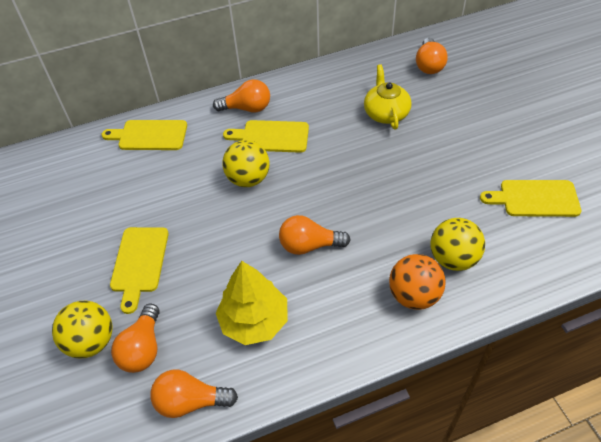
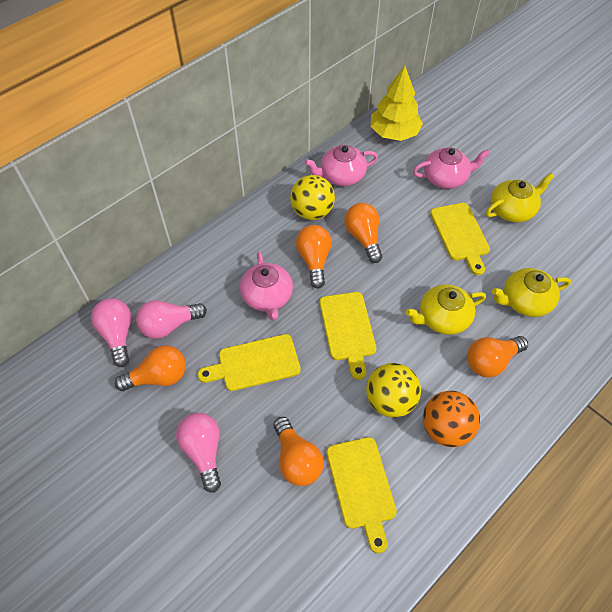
pink light bulb: none = 0 -> [91,298,131,367] [136,300,207,339] [176,413,221,493] = 3
pink teapot: none = 0 -> [240,252,293,320] [304,145,378,186] [413,147,490,189] = 3
yellow ball: [52,301,112,359] [222,140,270,187] [430,218,485,271] = 3 -> [290,175,335,220] [366,363,421,418] = 2
yellow teapot: [364,64,412,129] = 1 -> [406,285,486,335] [486,173,555,222] [492,268,571,317] = 3

